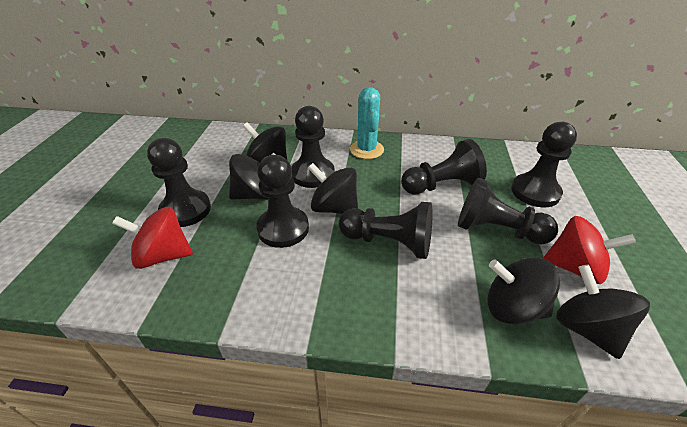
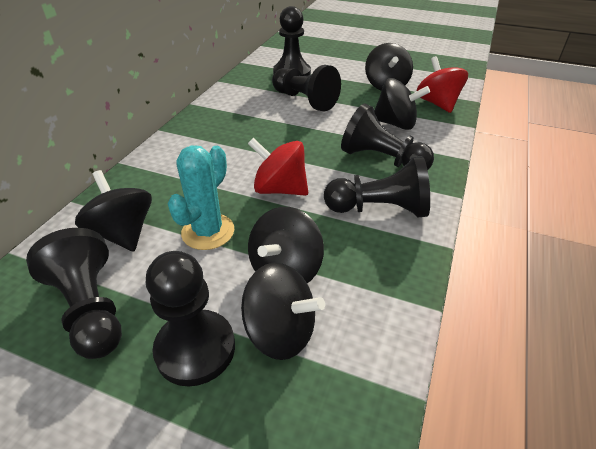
black pawn: [147,138,211,227] [256,155,309,248] [291,106,335,188] [339,202,432,259] [401,139,487,194] [458,178,558,244] [511,122,577,207] = 7 -> [26,228,122,359] [146,251,235,387] [272,65,341,112] [273,6,311,76] [324,156,430,217] [341,103,434,170] = 6

